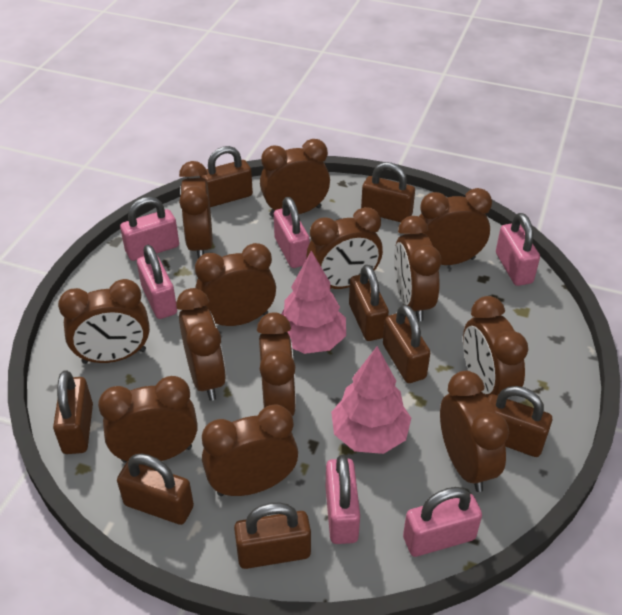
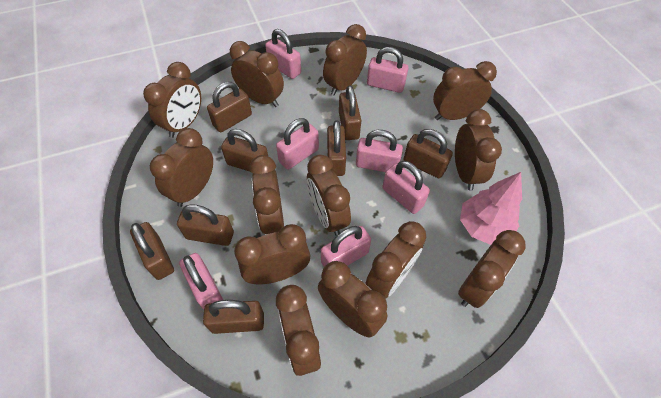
pink padlock: [120,197,179,261] [137,245,177,319] [274,197,310,268] [326,455,360,544] [403,487,482,557] [496,213,540,286] = 6 -> [179,253,223,310] [265,29,301,79] [276,118,319,170] [321,226,371,267] [356,130,403,172] [367,47,409,93] [382,161,430,214] = 7
pink tree: [281,251,346,354] [331,346,411,454] = 2 -> [460,172,522,245] = 1

